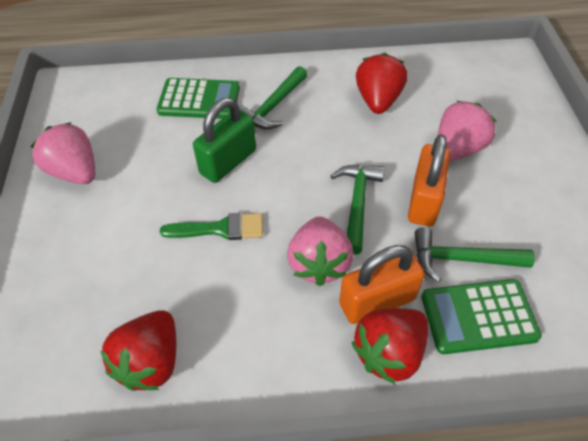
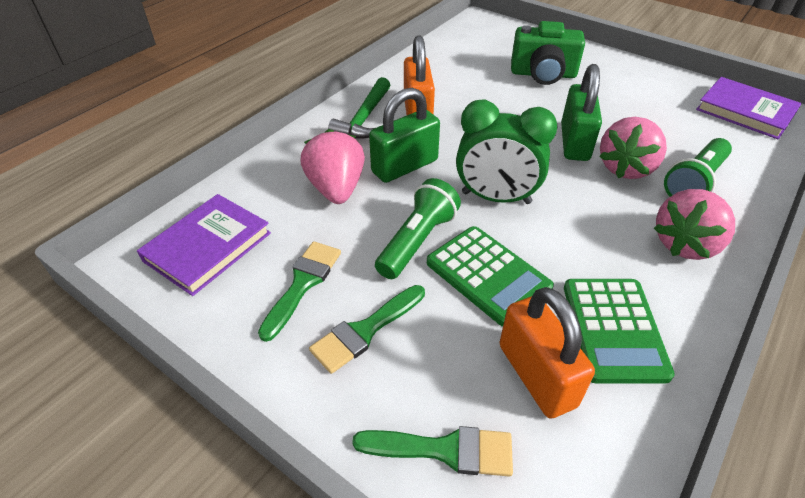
green brush: [160,213,263,240] = 1 -> [258,241,341,342] [309,285,425,374] [352,426,513,477] = 3
green camera: none = 0 -> [511,21,585,85] = 1
green clock: none = 0 -> [456,100,558,204] = 1
green flashlight: none = 0 -> [375,178,461,279] [664,138,732,197] = 2
green hammer: [239,66,307,129] [331,164,384,255] [414,227,535,282] = 3 -> [328,77,390,139] = 1
green padlock: [193,98,256,183] = 1 -> [369,88,440,183] [561,64,602,161] = 2
purple book: none = 0 -> [137,194,271,296] [696,77,802,139] = 2
red strawberry: [100,310,176,391] [351,308,428,384] [356,53,407,114] = 3 -> none = 0

